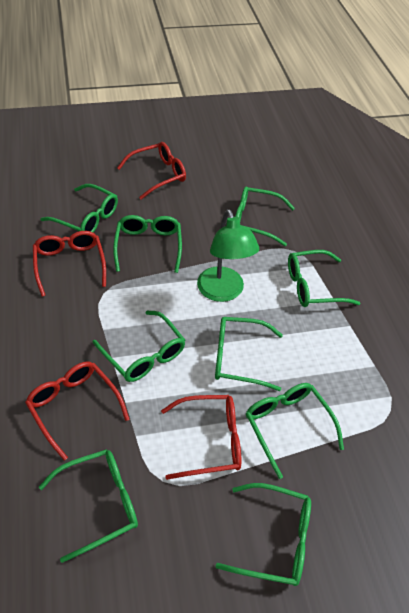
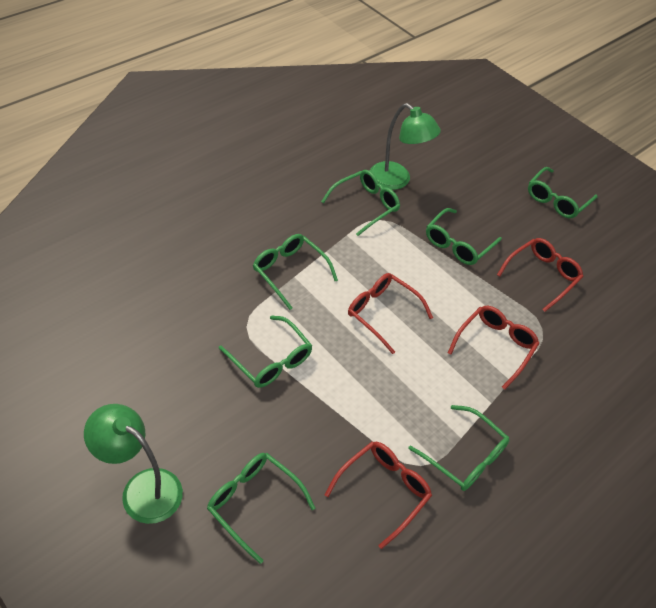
green glasses: [39,449,138,563] [40,184,118,232] [92,311,185,382] [113,215,182,273] [215,317,283,391] [215,483,311,586] [235,186,295,246] [246,383,344,479] [288,250,360,307] = 9 -> [207,453,315,564] [219,315,312,388] [253,234,338,310] [321,170,400,236] [408,405,510,491] [426,208,502,265] [528,167,598,218] = 7
green lamp: [197,209,259,302] = 1 -> [84,404,183,524] [370,103,441,190] = 2

